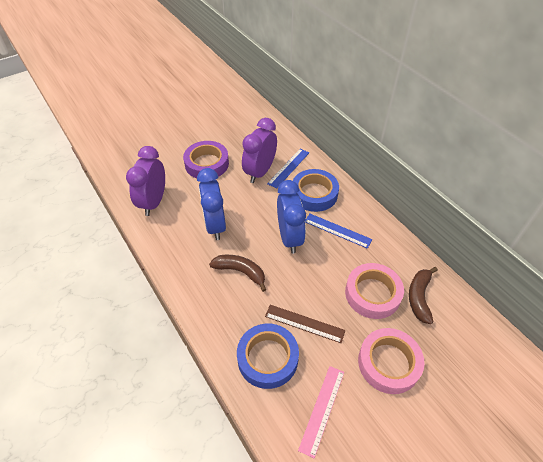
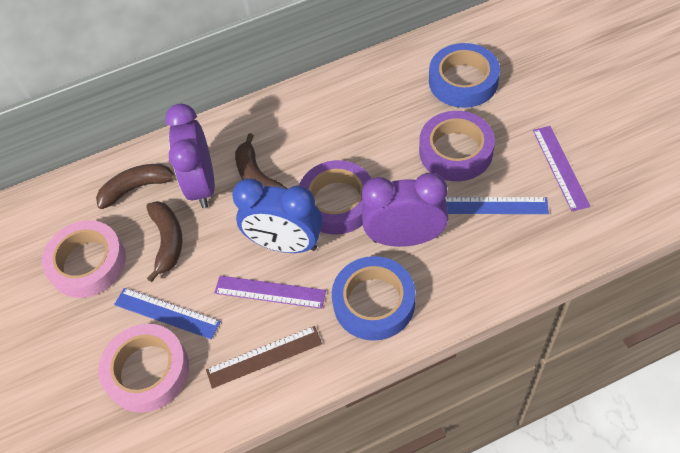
blue clock: [197,168,226,240] [277,180,306,254] = 2 -> [232,179,323,253] = 1
brown banana: [209,255,266,292] [409,267,438,324] = 2 -> [96,164,177,209] [146,201,182,282] [235,133,287,189] = 3
pink ruler: [298,366,344,458] = 1 -> none = 0
purple ruler: none = 0 -> [214,276,326,309] [533,126,591,211] = 2
purple tape: [183,141,229,178] = 1 -> [299,160,371,235] [419,111,495,181] = 2

